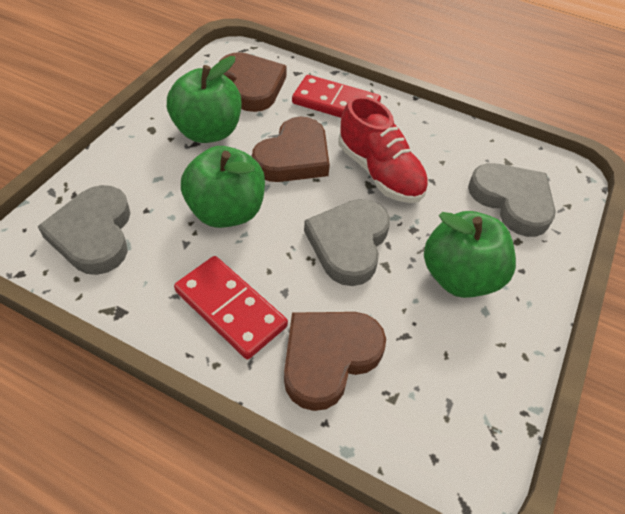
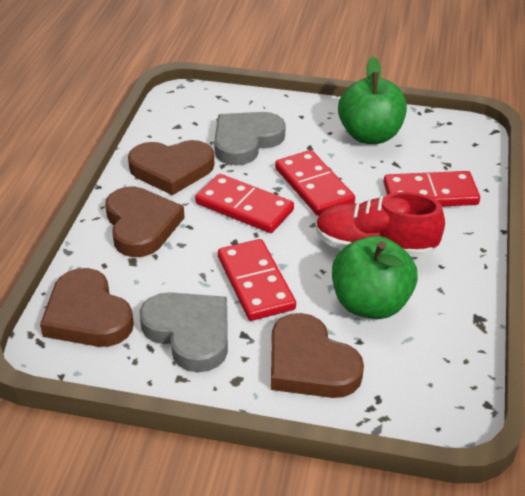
brown heart: [219,52,287,112] [252,117,330,182] [284,312,386,411] = 3 -> [40,268,134,347] [105,186,185,257] [128,140,214,195] [271,313,364,398] = 4
green apple: [167,56,241,143] [181,146,265,228] [424,211,516,298] = 3 -> [332,236,418,319] [338,57,407,144] = 2
grey heart: [37,185,131,275] [304,199,390,286] [468,163,556,237] = 3 -> [140,292,228,373] [214,112,286,165] = 2
red domino: [174,256,288,359] [292,75,381,118] = 2 -> [195,174,294,233] [218,239,296,321] [275,150,355,216] [384,171,480,207] = 4

